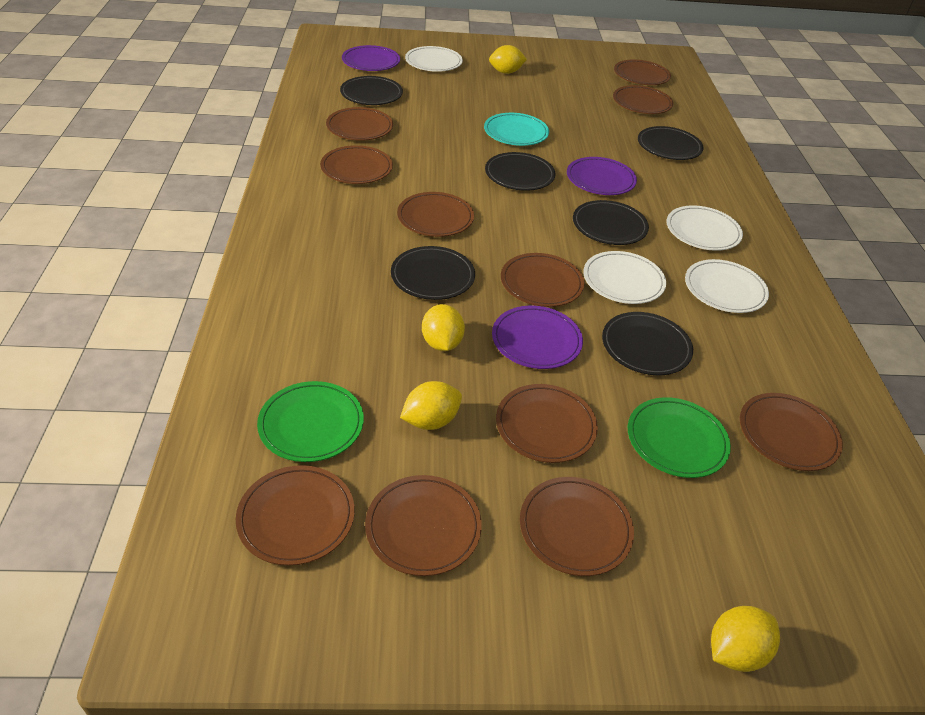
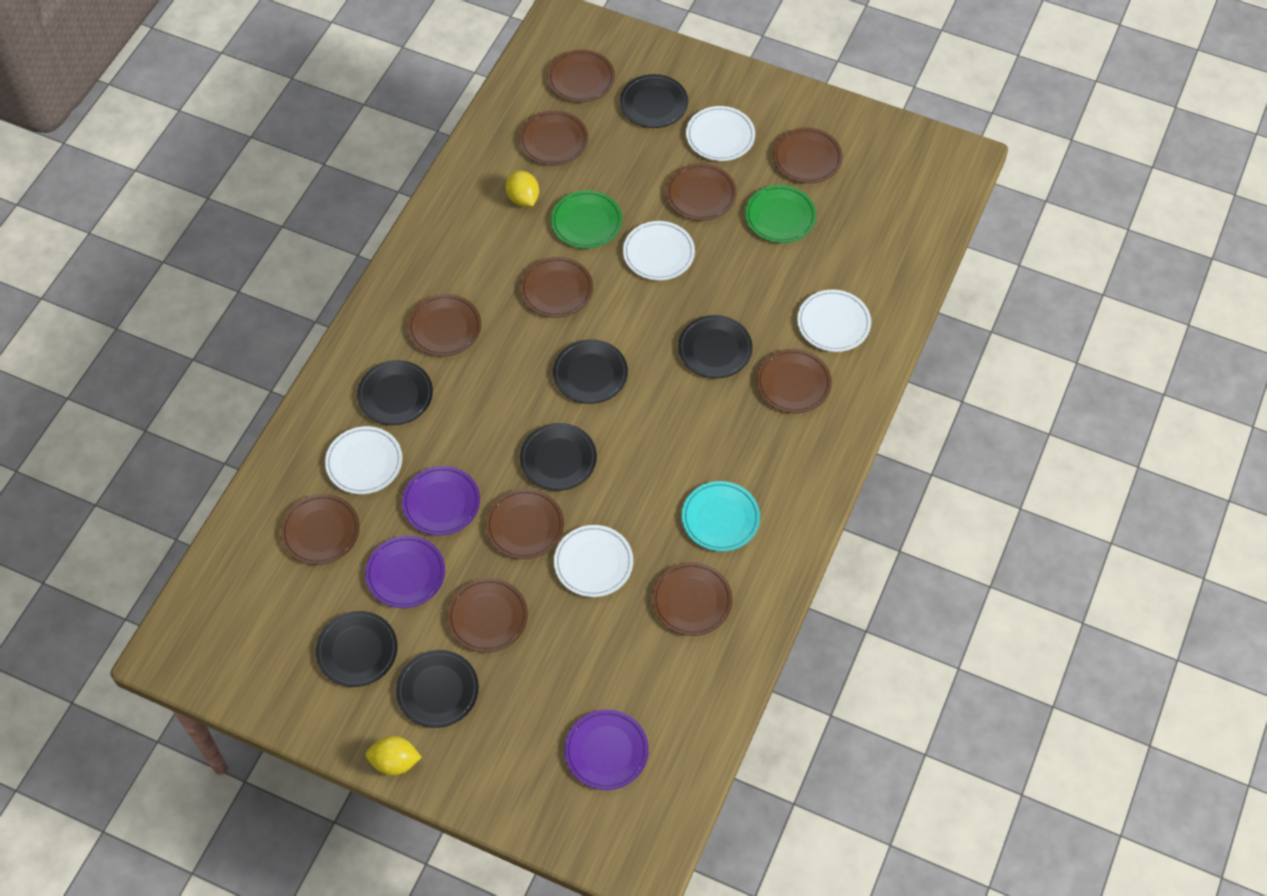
black plate: [340,76,403,105] [391,246,475,300] [485,152,555,191] [573,200,649,245] [602,312,693,375] [638,126,703,160] = 6 -> [316,611,398,687] [357,360,433,425] [396,650,479,728] [520,423,597,491] [553,339,628,404] [620,74,688,128] [678,315,753,378] = 7
white plate: [405,46,463,72] [583,251,666,304] [666,205,743,251] [685,259,769,313] = 4 -> [325,426,402,494] [554,525,633,597] [623,221,695,280] [686,106,755,161] [797,290,871,352] = 5
yellow lemon: [400,381,462,430] [422,304,465,351] [489,45,527,74] [711,606,780,672] = 4 -> [366,736,422,775] [506,170,539,207] = 2

